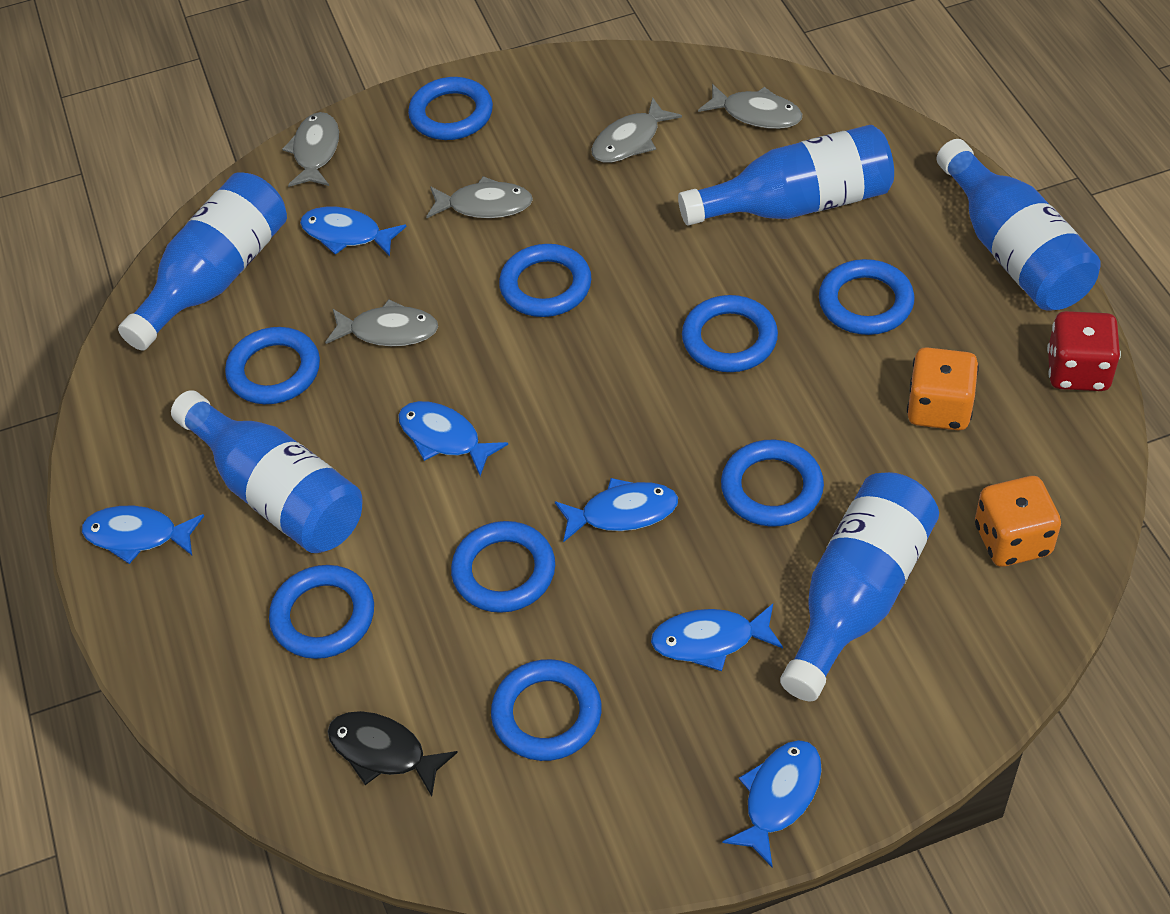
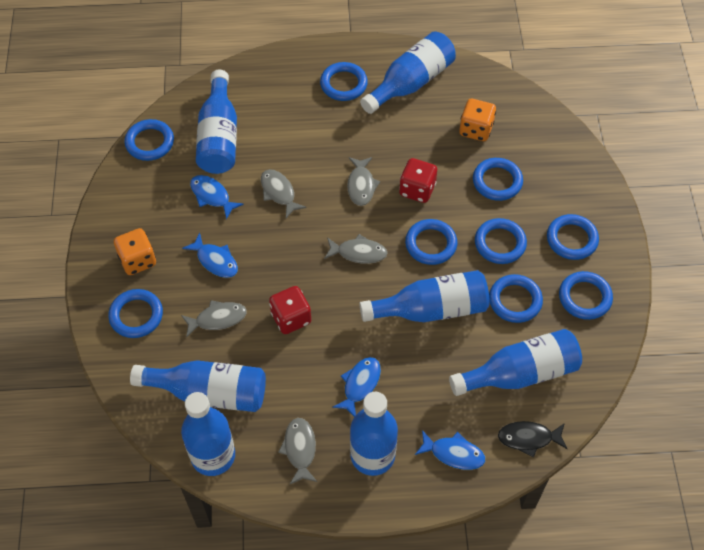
blue bottle: [118,172,287,351] [171,390,362,553] [678,125,894,225] [780,472,939,701] [936,139,1101,311] = 5 -> [130,360,266,412] [181,392,235,476] [196,70,237,174] [350,392,398,476] [359,270,490,322] [360,31,456,114] [449,329,582,396] = 7
blue fish: [82,506,204,564] [300,207,407,256] [398,401,508,476] [555,478,678,542] [651,604,783,671] [722,740,822,868] = 6 -> [182,233,238,278] [190,175,244,220] [333,357,381,417] [415,430,485,470] = 4
red dice: [1047,311,1121,391] = 1 -> [269,286,311,334] [399,158,437,203] = 2

